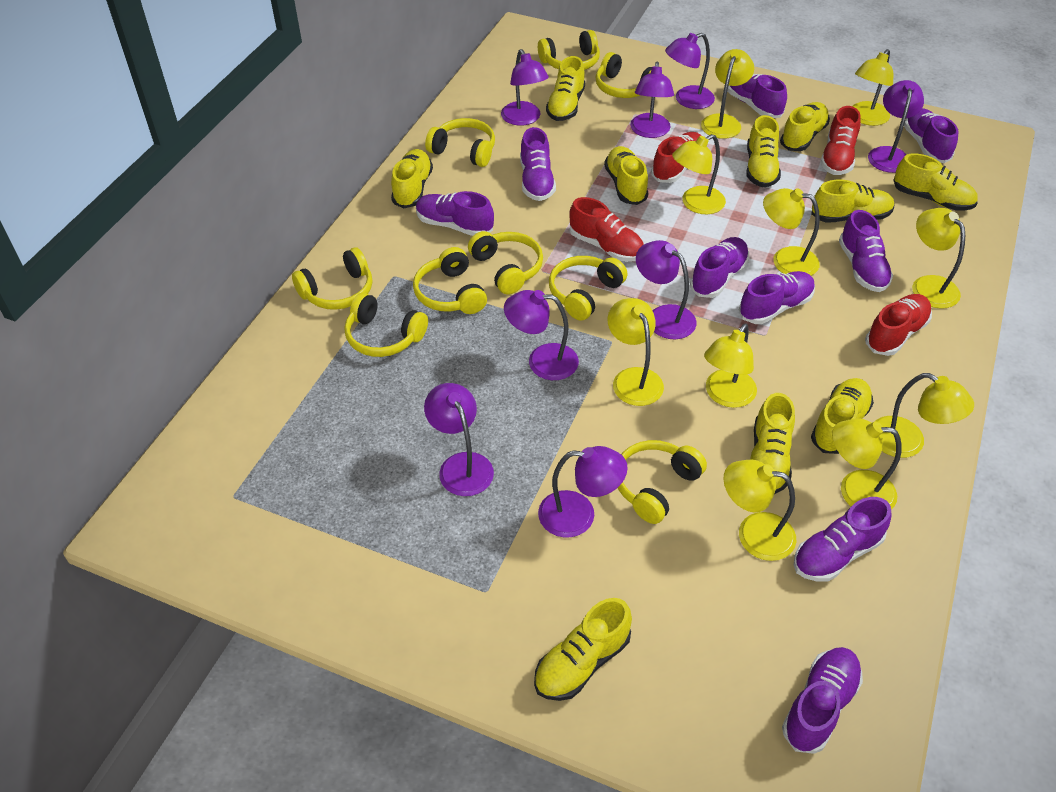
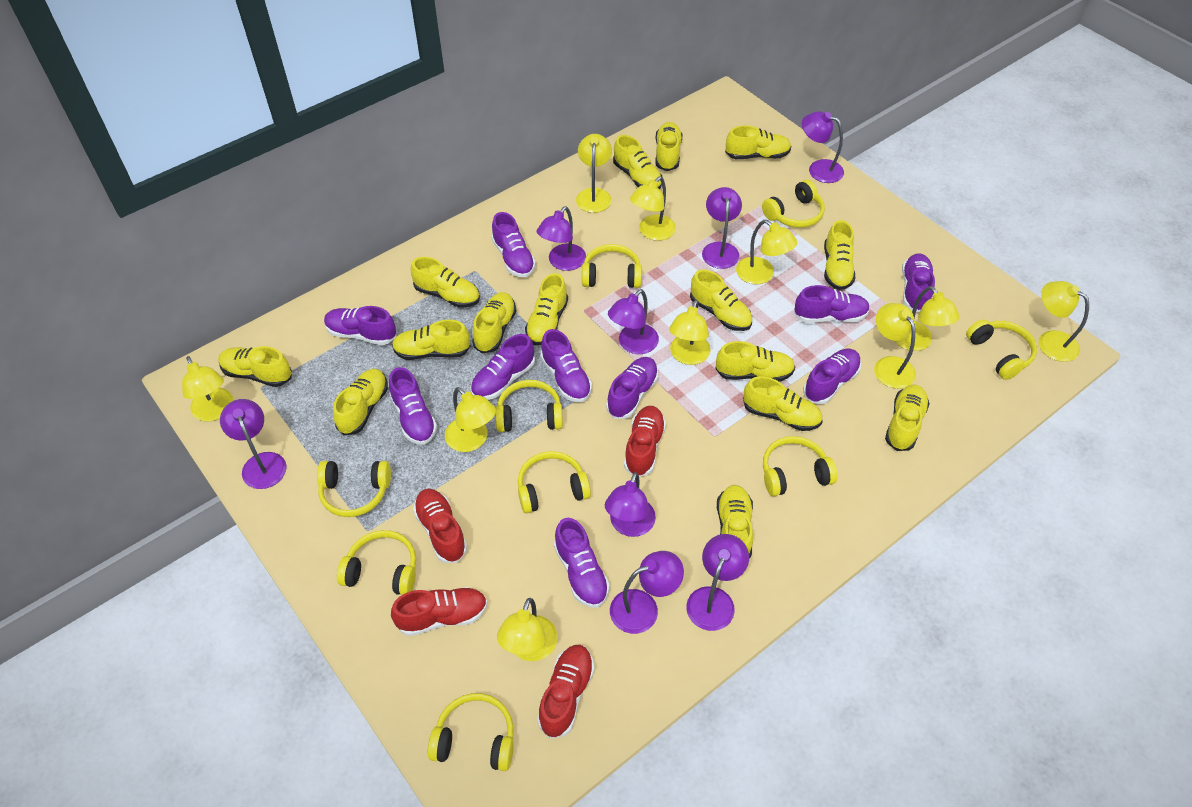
purple shoe: [416,191,494,236] [520,127,556,201] [690,237,749,298] [727,74,787,118] [739,271,815,324] [782,647,863,754] [794,497,891,582] [839,210,893,292] [904,108,958,163] = 9 -> [324,306,396,345] [389,367,437,445] [470,334,535,400] [491,212,536,277] [541,329,592,402] [554,518,610,608] [606,357,658,419] [794,285,870,323] [803,349,861,404] [902,253,935,312] = 10
yellow shoe: [391,149,433,208] [534,598,632,701] [546,56,585,121] [604,146,648,205] [746,115,781,187] [750,393,795,494] [780,102,830,151] [811,179,895,223] [811,378,874,454] [894,153,978,211] = 10 -> [218,346,291,387] [333,369,388,435] [392,320,471,360] [410,257,480,307] [472,292,516,354] [525,273,568,345] [613,135,662,189] [655,122,683,171] [690,269,752,331] [715,341,795,381] [717,485,753,559] [725,125,791,159] [743,376,823,431] [824,220,855,290] [885,385,930,451] = 15

